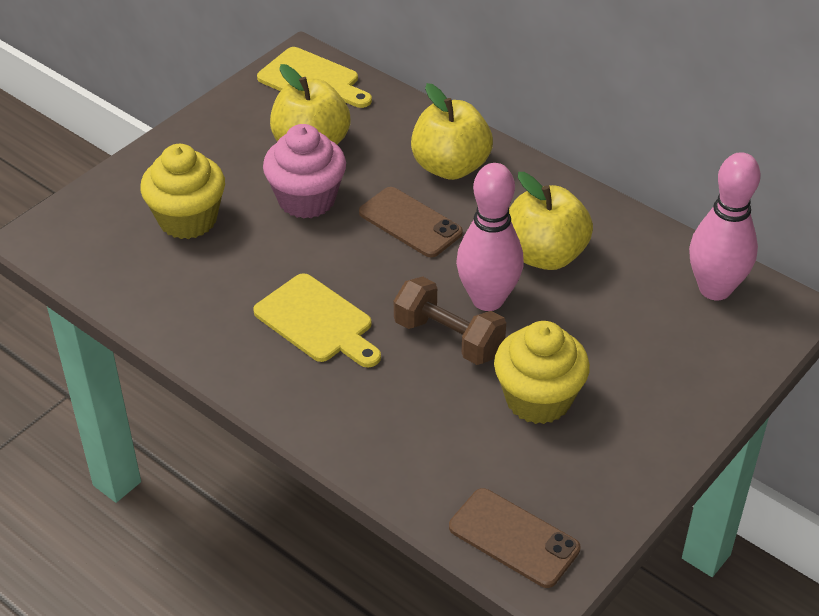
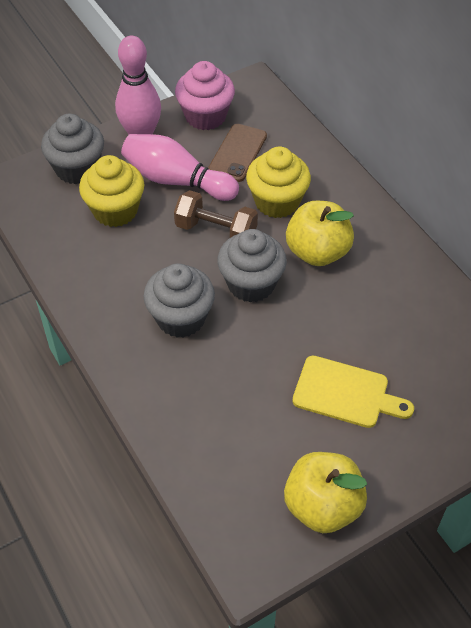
brown phone: [359,187,463,258] [449,488,580,588] = 2 -> [208,124,267,182] = 1
grey cupcake: none = 0 -> [41,114,104,184] [143,263,215,338] [217,229,287,303] = 3
yellow apple: [270,64,350,144] [411,83,493,180] [509,172,593,270] = 3 -> [284,452,367,533] [286,201,354,266] = 2
yellow cutting board: [253,273,381,368] [257,47,372,108] = 2 -> [292,356,414,428] = 1

